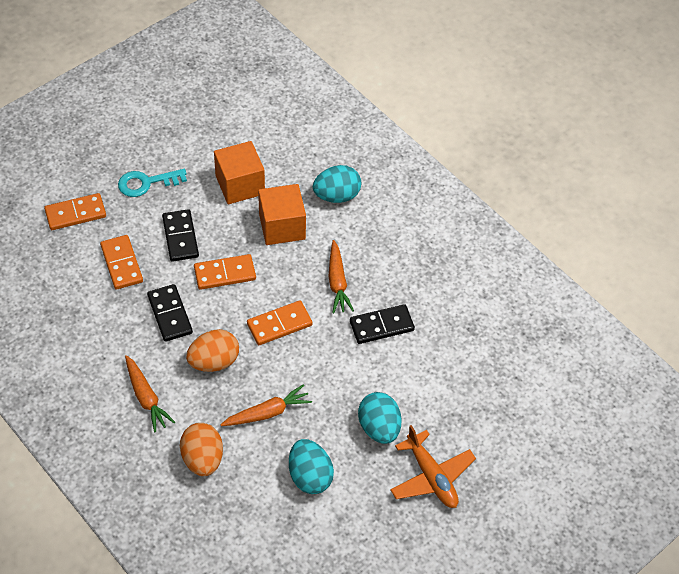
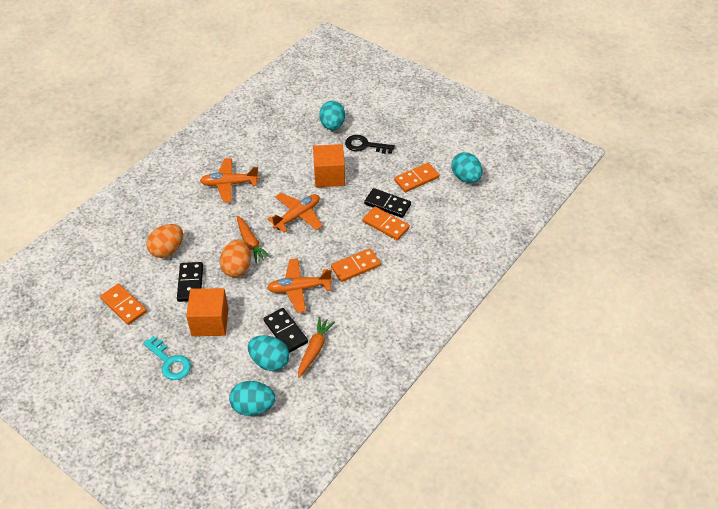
black key: none = 0 -> [345,135,395,154] = 1
orange carrot: [125,355,175,432] [220,384,312,426] [328,240,354,313] = 3 -> [237,215,271,263] [298,317,335,378] = 2
orange plane: [390,425,476,508] = 1 -> [200,158,259,202] [267,193,323,233] [267,258,332,313] = 3
turquoise egg: [289,439,334,494] [313,165,361,203] [358,392,401,444] = 3 -> [229,381,276,416] [248,335,290,371] [319,101,345,130] [451,152,483,183] = 4

